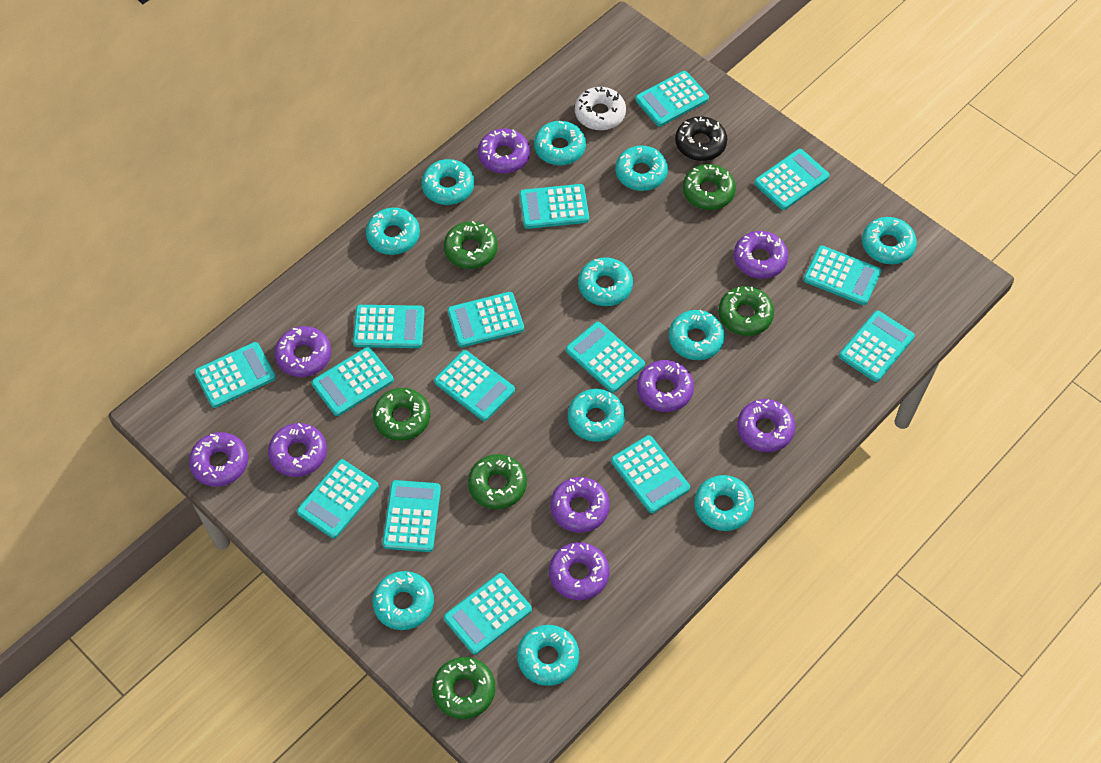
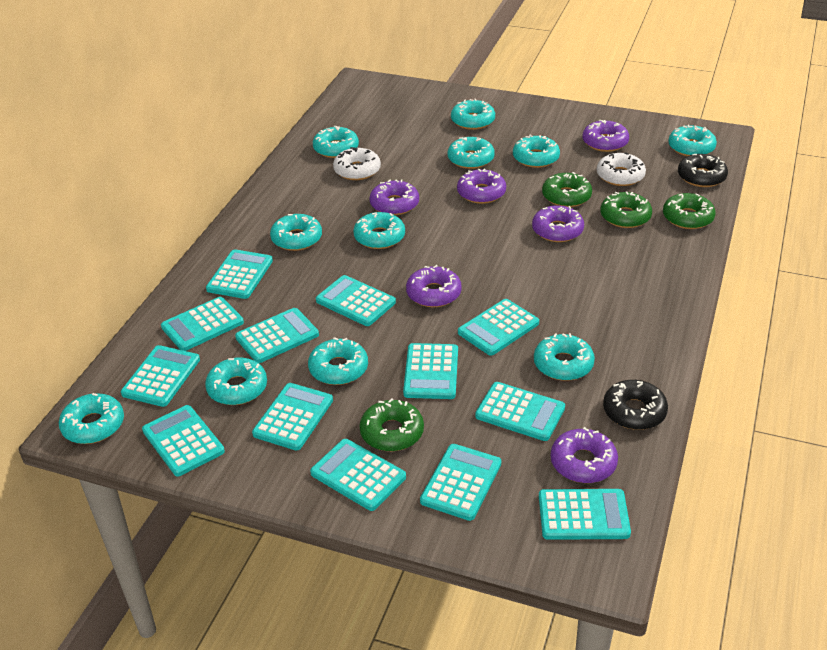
black donut: [675,116,727,161] = 1 -> [603,380,668,430] [678,154,728,187] = 2
green donut: [373,388,430,441] [432,657,495,719] [444,221,498,269] [468,454,527,509] [683,164,736,210] [718,286,774,336] = 6 -> [360,398,424,451] [542,172,592,207] [600,191,652,228] [663,193,716,229] = 4
purple donut: [189,432,248,487] [268,423,327,477] [275,326,331,377] [478,129,530,173] [549,542,610,600] [550,477,610,533] [637,360,694,412] [734,231,788,279] [737,399,795,452] = 9 -> [369,179,419,215] [406,265,462,307] [457,169,506,204] [532,205,584,242] [551,427,618,483] [582,120,629,152] = 6
turquoise calculator: [194,342,276,408] [297,459,379,539] [312,347,394,416] [353,305,425,348] [383,480,441,552] [434,350,515,421] [444,573,532,655] [448,292,524,347] [519,184,589,229] [566,322,645,393] [611,435,690,513] [635,71,709,126] [754,149,829,210] [803,245,882,305] [839,311,915,382] = 15 -> [121,345,200,407] [142,405,225,476] [161,297,244,351] [206,249,273,299] [235,308,319,363] [252,383,333,451] [310,439,406,511] [316,275,396,326] [403,343,458,399] [420,444,501,521] [458,299,539,356] [475,382,565,441] [539,489,631,540] = 13
white donut: [575,87,626,130] = 1 -> [333,147,381,180] [597,152,646,186] = 2

